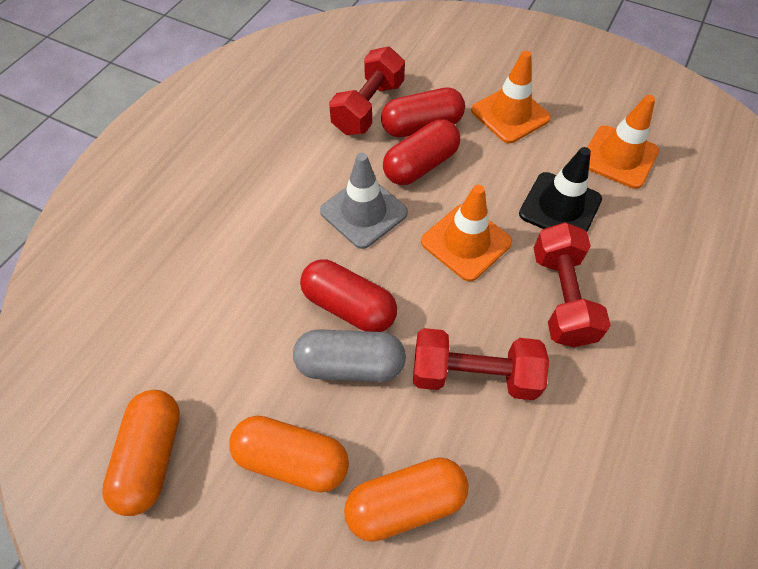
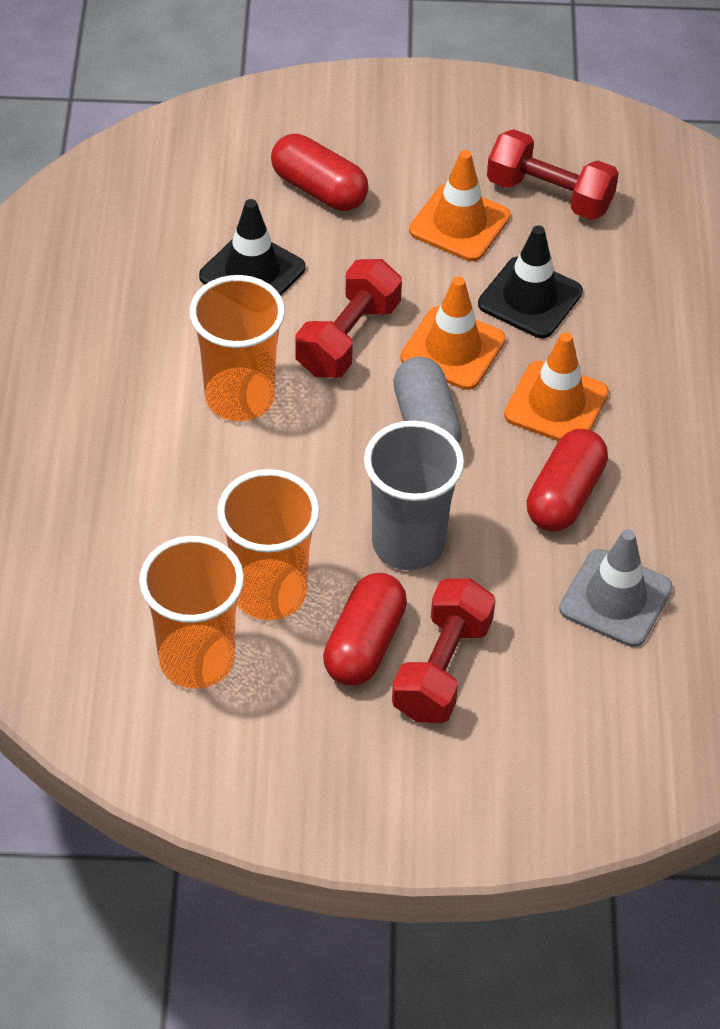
black traffic cone: [519,147,602,232] = 1 -> [199,199,305,296] [478,225,583,338] = 2
grey cup: none = 0 -> [364,420,464,570] = 1
orange capsule: [102,390,180,516] [229,416,349,493] [344,457,468,542] = 3 -> none = 0
orange cup: none = 0 -> [139,536,244,689] [190,275,285,421] [217,469,320,620] = 3

